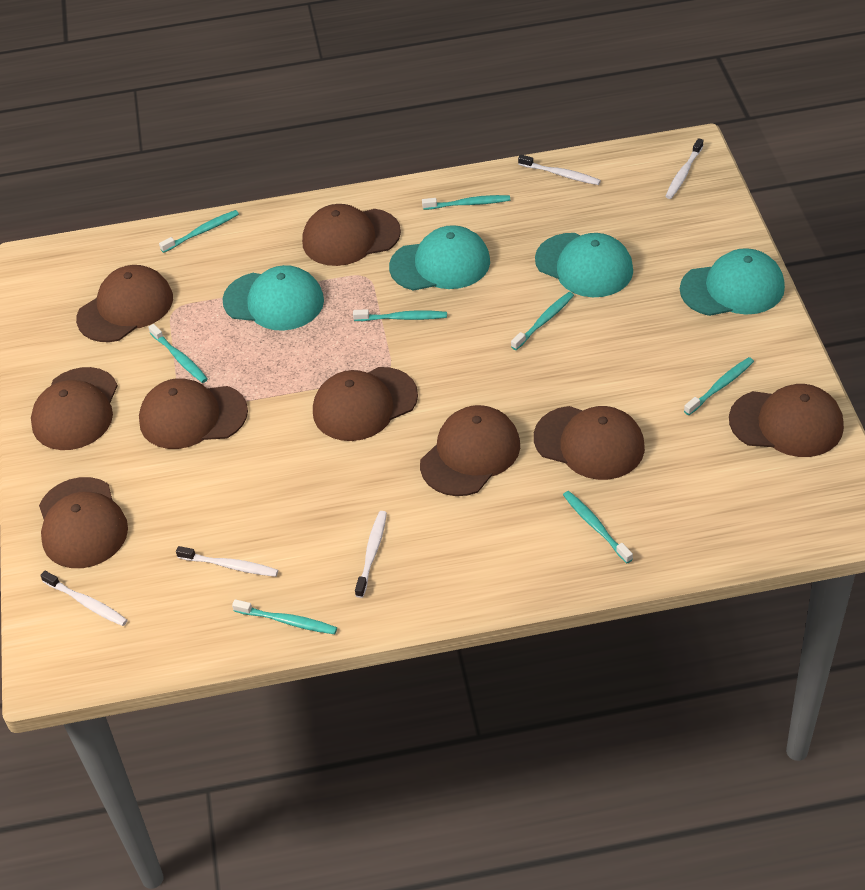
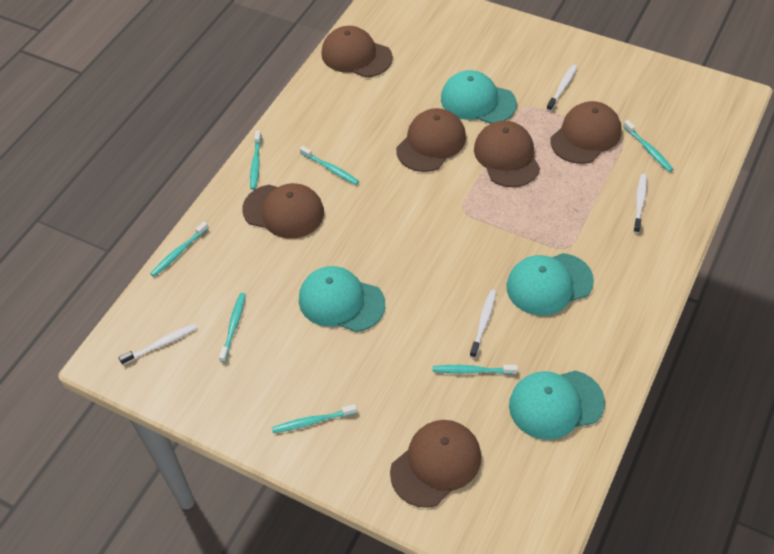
brown cap: [31,367,118,450] [39,477,128,568] [76,265,173,342] [139,378,248,449] [302,204,401,266] [313,367,418,441] [420,405,520,496] [534,406,645,480] [729,384,844,457] = 9 -> [242,183,324,239] [321,26,393,78] [390,420,481,508] [396,108,466,172] [474,121,540,187] [551,101,622,164] = 6
turquoise toothbrush: [148,324,208,383] [159,210,239,253] [232,599,337,634] [353,309,447,321] [422,195,510,210] [511,292,574,350] [563,491,633,563] [684,357,754,415] = 8 -> [150,222,209,277] [219,293,246,363] [250,131,262,190] [272,404,357,433] [300,146,359,185] [433,365,518,375] [623,120,673,172] = 7
white toothbrush: [40,571,128,626] [176,546,278,577] [355,511,387,598] [518,155,601,185] [665,138,703,199] = 5 -> [119,323,197,365] [470,290,496,358] [547,65,577,111] [633,174,647,233] = 4

